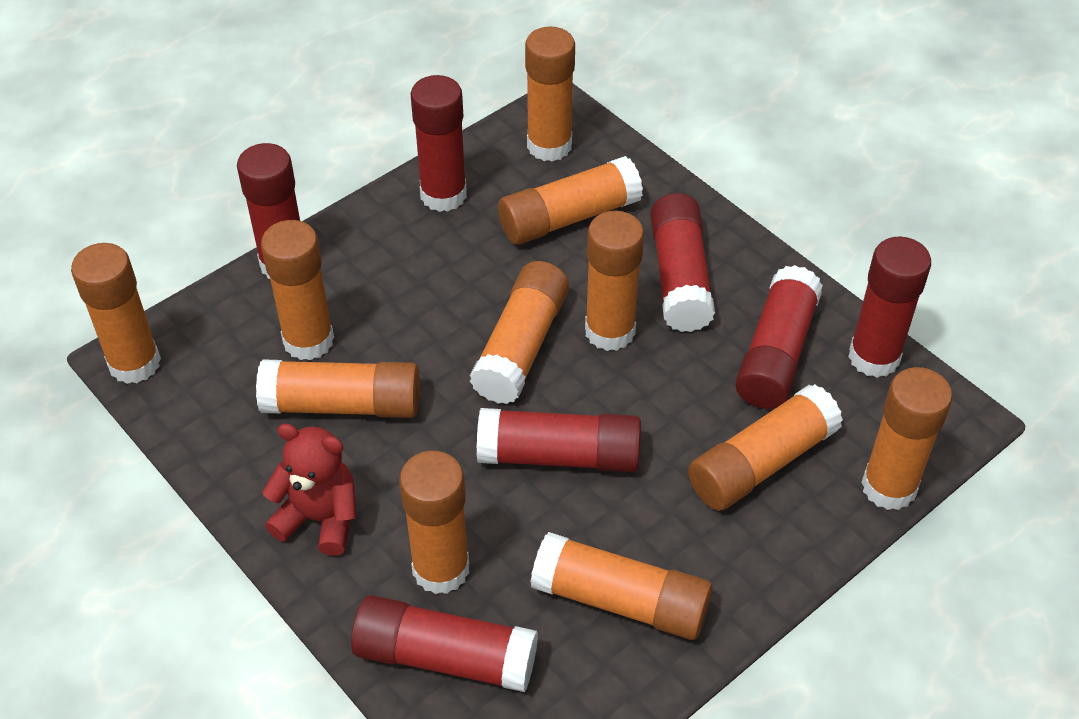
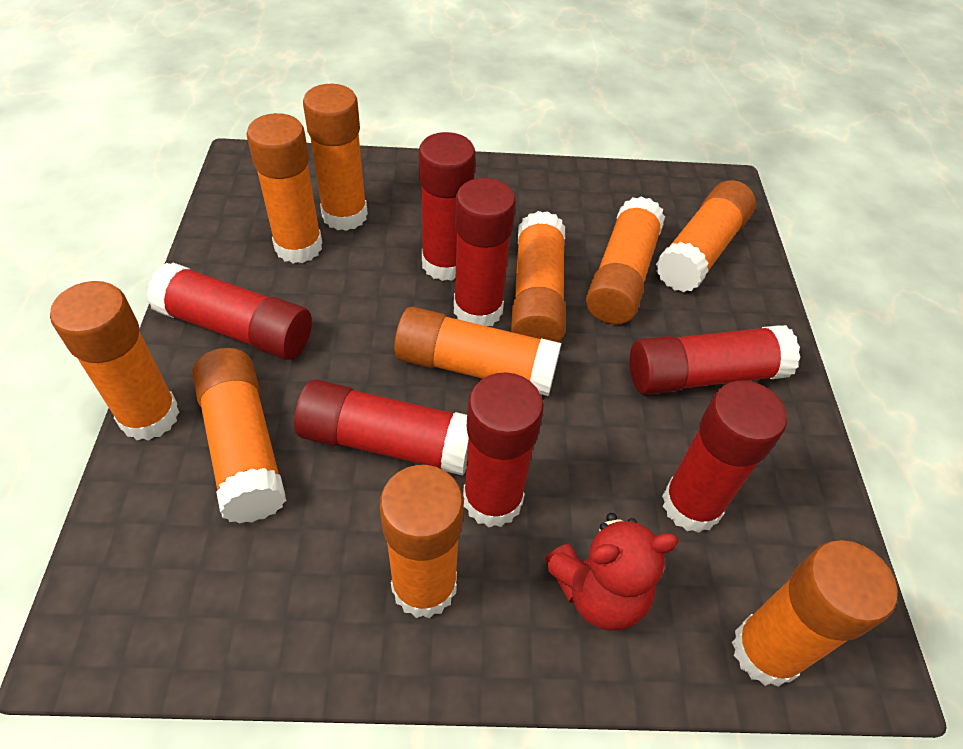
orange glue stick: [71,243,161,384] [256,359,420,418] [261,220,334,360] [399,451,469,594] [470,261,569,404] [498,156,643,245] [525,27,575,162] [530,532,712,640] [585,211,644,351] [688,384,843,511] [861,367,953,510] = 11 -> [50,281,179,441] [192,348,287,524] [246,113,322,264] [303,84,368,231] [380,465,464,618] [394,307,561,396] [511,211,566,342] [586,196,665,324] [656,180,756,292] [732,540,897,687] = 10

